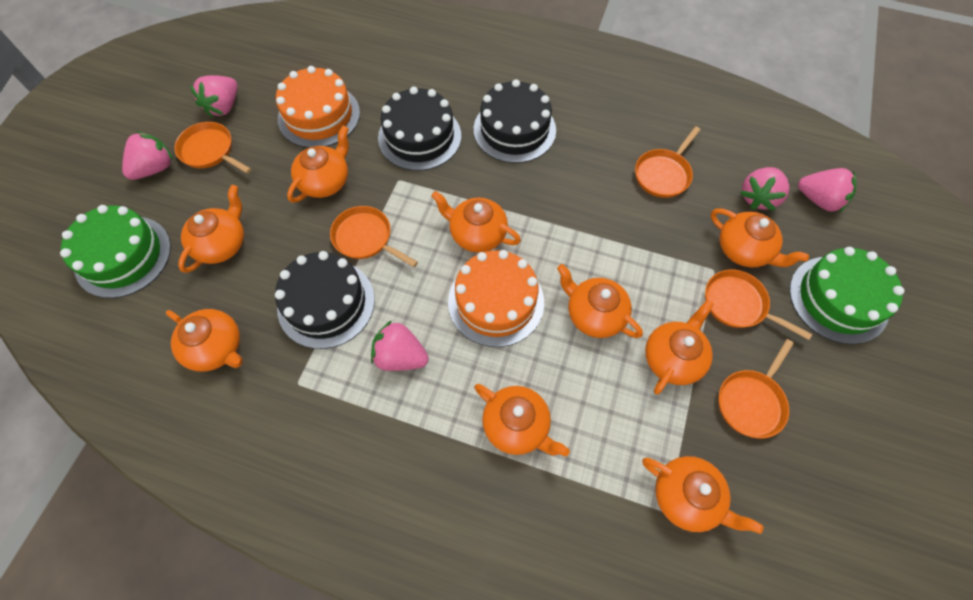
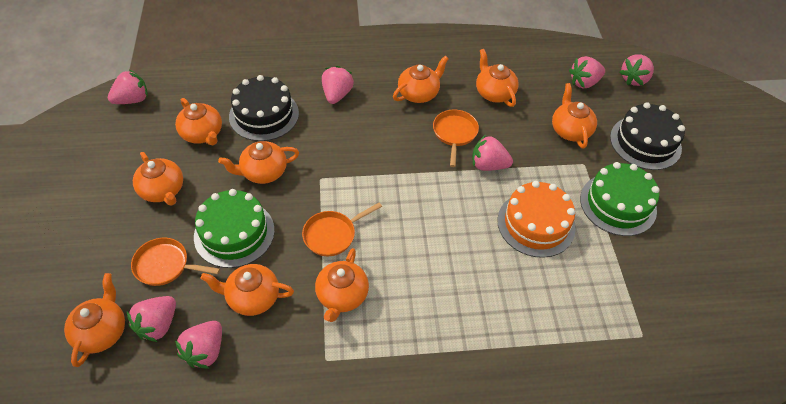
black cake: [275,251,375,349] [378,87,461,171] [474,79,556,163] = 3 -> [229,75,299,141] [610,102,685,170] = 2
orange cake: [276,66,360,148] [448,250,544,347] = 2 -> [497,181,576,258] = 1
orange pan: [174,122,252,174] [330,206,418,267] [635,126,701,198] [705,270,812,340] [718,339,794,439] = 5 -> [131,238,220,286] [302,203,382,256] [433,110,479,167] = 3
pink strawberry: [122,131,173,180] [190,75,238,118] [371,320,429,371] [740,167,789,211] [798,168,856,213] = 5 -> [108,70,148,104] [127,296,176,342] [175,321,222,369] [322,66,354,104] [472,135,513,171] [569,56,605,88] [619,54,654,86] = 7

